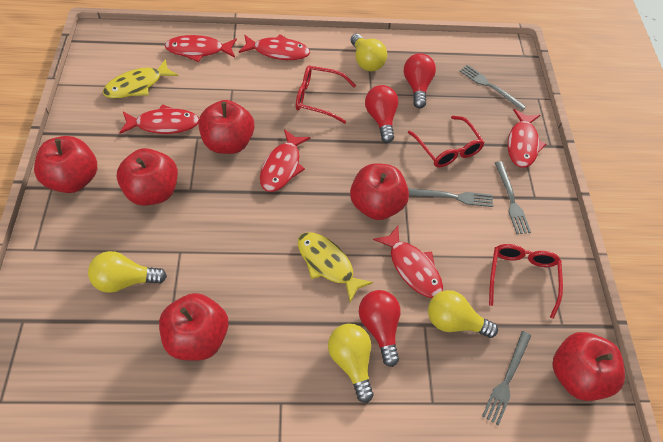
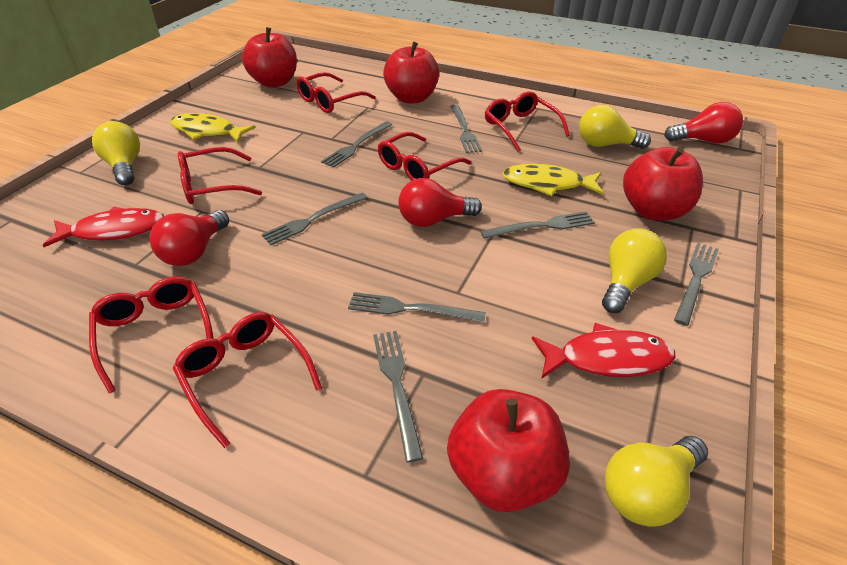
grey fork: [408,188,493,207] [460,65,526,110] [482,331,531,425] [495,161,531,234] = 4 -> [261,193,368,245] [321,121,392,168] [348,292,486,322] [373,331,423,463] [450,105,482,153] [481,211,595,239] [674,243,719,326] = 7
red apple: [34,136,97,193] [117,148,178,206] [159,293,228,361] [198,100,254,154] [350,163,409,220] [552,332,625,401] = 6 -> [242,27,297,88] [383,41,439,104] [447,389,570,512] [623,147,703,221] = 4
red fish: [120,104,199,134] [165,35,237,62] [239,35,310,60] [260,129,311,192] [373,226,443,298] [508,109,546,168] = 6 -> [43,207,164,247] [532,323,676,379] = 2
red glasses: [296,66,356,124] [408,116,485,167] [489,244,563,319] = 3 -> [89,277,214,393] [172,312,322,448] [178,147,262,204] [297,72,376,113] [378,132,471,181] [485,91,570,151] = 6

